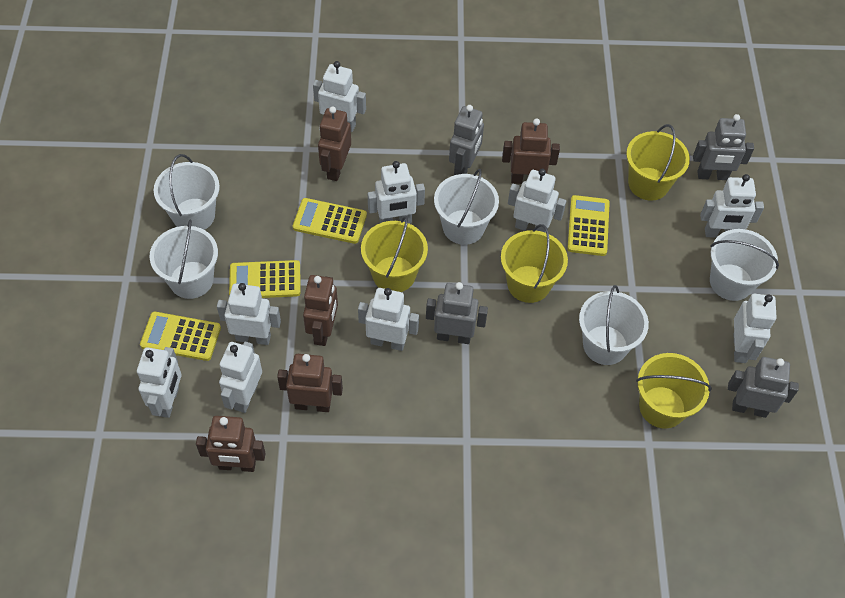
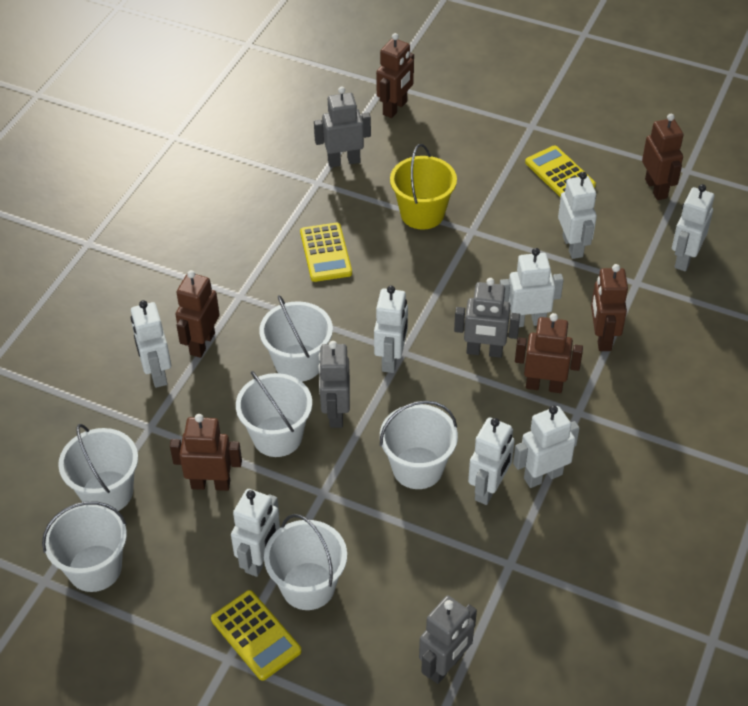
brown robot: [196,416,266,472] [277,354,343,412] [303,275,338,346] [318,106,351,181] [502,119,560,184] = 5 -> [170,414,242,491] [175,270,220,358] [376,33,414,118] [515,313,583,393] [591,264,628,351] [642,114,683,200] = 6
white bucket: [149,220,218,299] [154,154,220,230] [434,169,499,245] [579,285,649,365] [710,229,779,301] = 5 -> [42,501,127,592] [58,424,138,511] [236,371,312,457] [259,295,333,382] [264,514,347,610] [380,401,458,489] = 6
white robot: [137,347,182,418] [217,283,281,345] [219,342,262,413] [313,61,366,132] [358,288,419,351] [368,161,425,223] [508,169,566,233] [700,174,764,238] [734,294,776,363] = 9 -> [131,300,171,388] [231,489,280,577] [374,286,408,373] [468,417,515,505] [500,248,564,327] [513,406,580,488] [558,172,597,259] [672,184,714,271] = 8
yellow bucket: [361,216,428,292] [501,224,568,303] [626,124,690,201] [636,353,712,429] = 4 -> [390,144,457,230] = 1
yellow calculator: [140,312,221,361] [229,260,301,298] [293,198,367,244] [567,195,610,256] = 4 -> [211,590,302,681] [300,223,352,282] [525,145,596,197] = 3

